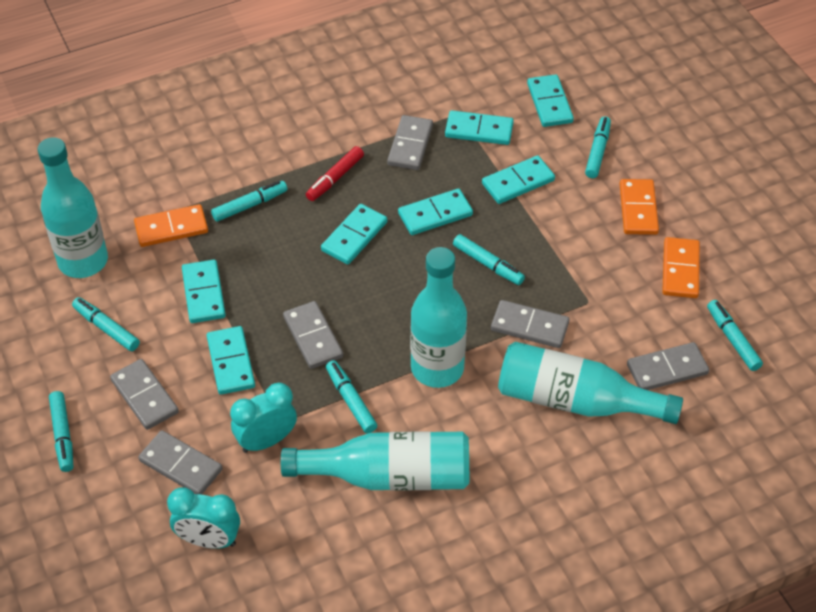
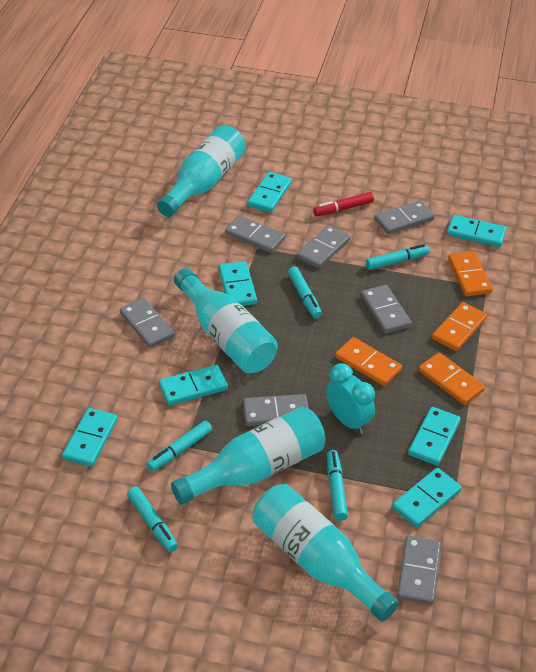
grey domino: [110,359,179,430] [138,430,223,495] [283,301,343,369] [387,115,433,170] [491,300,570,348] [627,342,709,390] = 6 -> [120,298,175,348] [225,215,286,253] [243,394,309,426] [297,225,350,269] [361,285,412,334] [375,201,434,234] [397,536,441,605] = 7
orange domino: [134,204,208,247] [620,179,659,235] [662,237,700,298] = 3 -> [335,337,402,386] [419,352,485,405] [432,302,487,351] [448,251,493,296] = 4
turquoise clock: [167,487,240,549] [230,383,297,453] = 2 -> [326,363,375,434] = 1
turquoise marker: [49,391,73,472] [72,297,140,351] [211,181,287,222] [326,360,377,433] [453,234,525,285] [585,116,611,178] [707,300,763,371] = 7 -> [127,487,178,552] [146,421,212,472] [288,266,322,319] [327,450,348,521] [366,244,430,270] = 5

